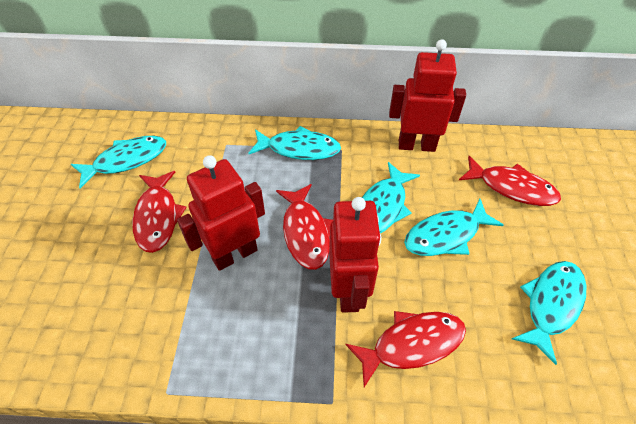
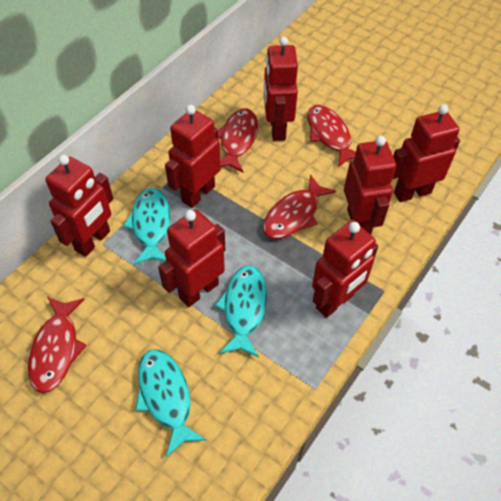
red robot: [177,155,265,271] [329,197,381,313] [389,39,466,152] = 3 -> [45,155,113,257] [158,209,225,307] [165,105,221,208] [264,36,298,141] [312,221,378,318] [344,136,396,234] [393,104,460,202] = 7
turquoise fish: [71,136,166,188] [248,126,341,160] [362,162,420,234] [404,199,504,256] [512,261,586,365] = 5 -> [123,188,170,265] [135,349,206,457] [215,265,267,357] = 3

